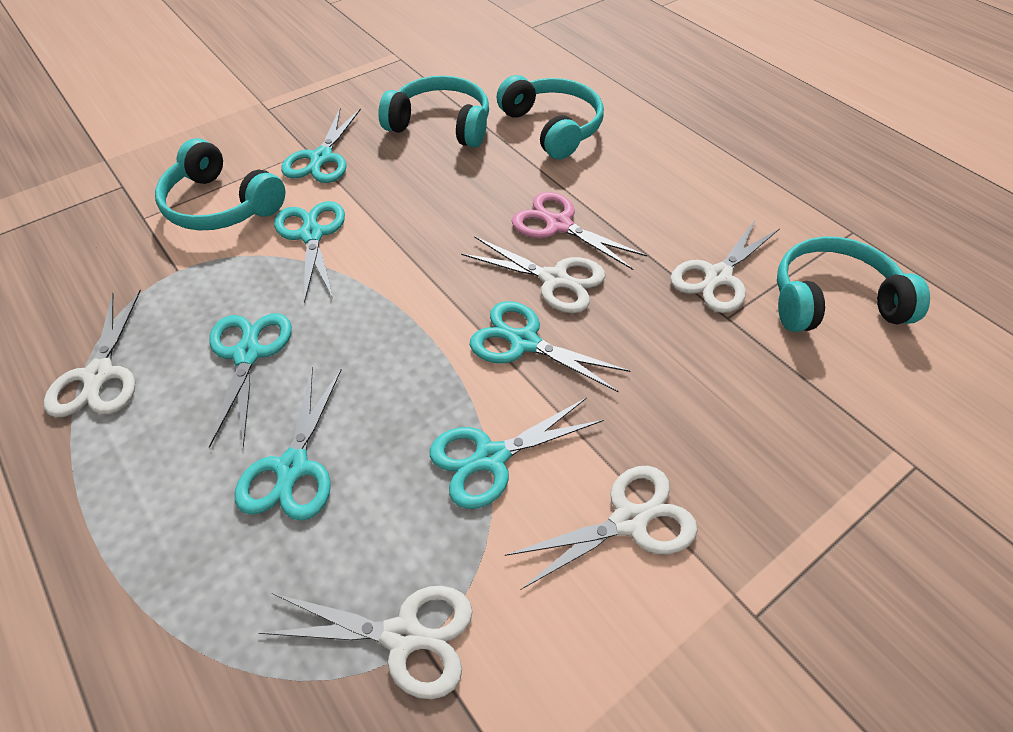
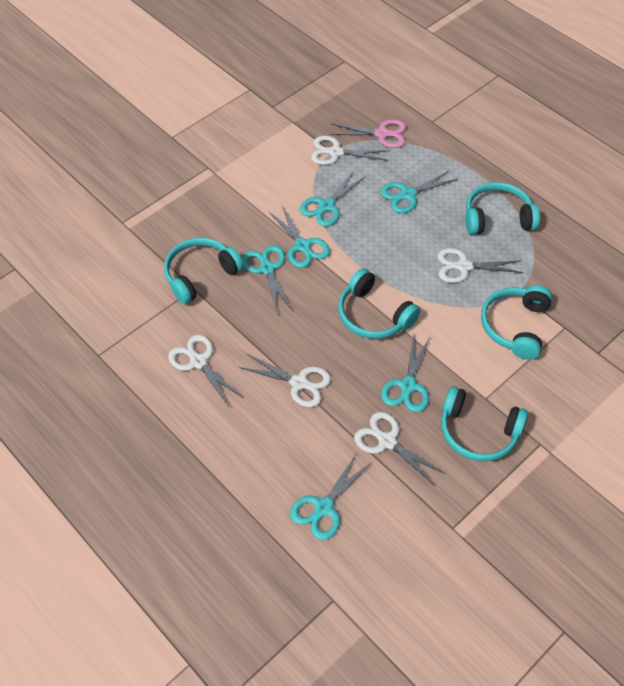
turquoise headphones: [155,138,285,230] [378,76,489,148] [497,75,604,159] [777,236,930,332] = 4 -> [164,238,244,304] [338,268,420,339] [441,386,528,461] [466,182,540,235] [481,285,552,360] = 5

